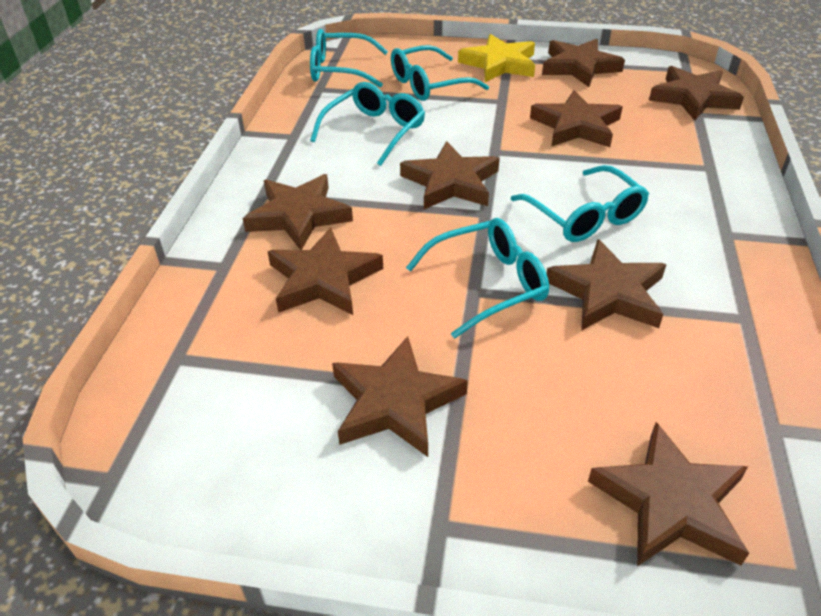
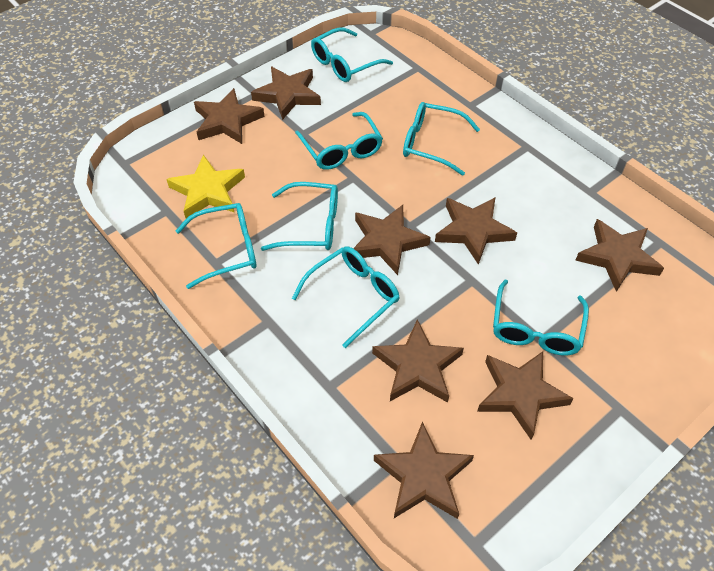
brown star: [243,174,353,250] [267,228,383,315] [332,336,468,457] [400,141,499,209] [530,90,623,147] [542,39,625,87] [546,239,666,331] [588,422,749,567] [649,66,744,120] = 9 -> [194,88,265,144] [251,67,321,120] [353,205,431,275] [372,320,464,403] [374,422,474,519] [435,197,517,265] [477,352,574,440] [575,219,664,292] = 8
turquoise glasses: [310,29,388,88] [310,82,425,166] [391,45,489,101] [406,218,549,338] [511,165,649,242] = 5 -> [176,203,257,289] [261,182,338,251] [292,246,400,348] [295,112,383,170] [311,28,393,82] [403,102,480,176] [493,279,589,356] = 7

